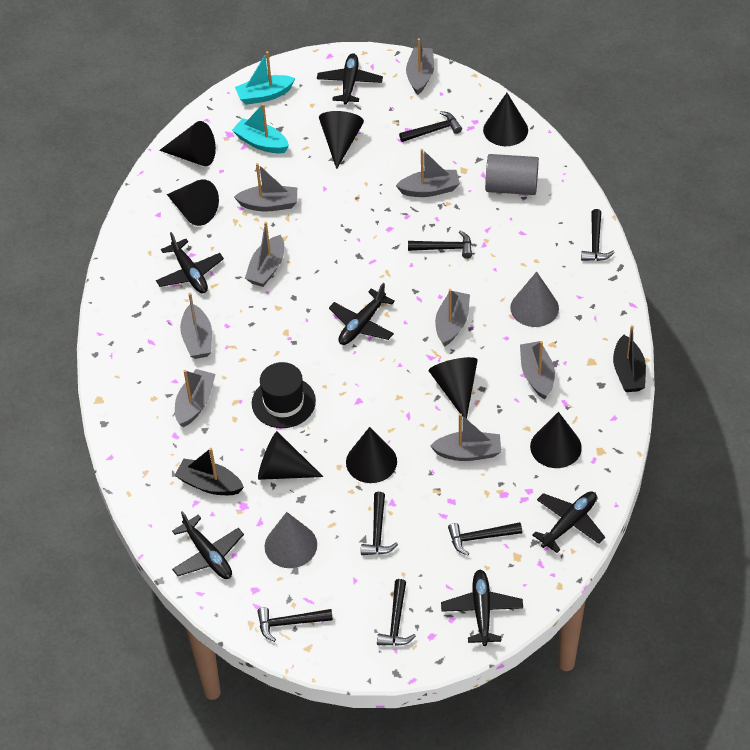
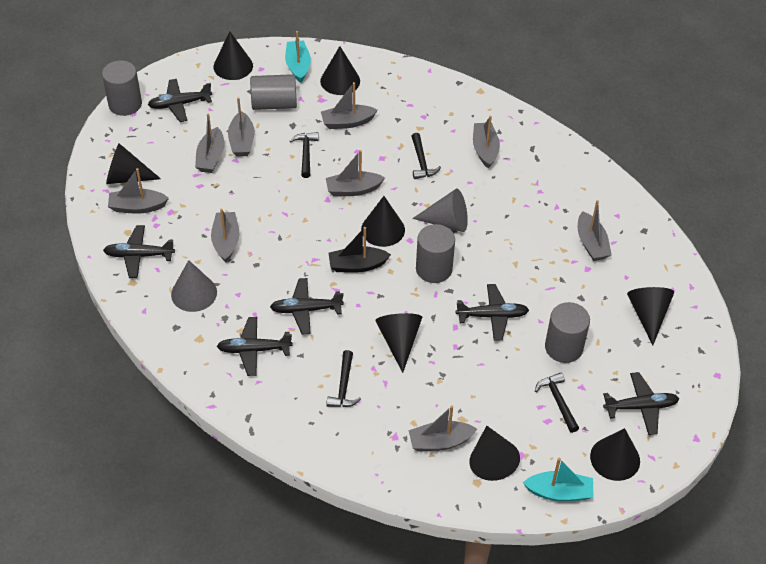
black boat: [174,448,244,495] [613,325,646,392] = 2 -> [329,227,391,273] = 1
black hammer: [257,607,333,642] [361,492,398,555] [377,579,416,646] [399,111,462,142] [408,231,472,259] [448,522,522,555] [581,209,615,261] = 7 -> [290,132,319,178] [326,350,361,407] [411,133,441,179] [535,373,579,433] = 4
black hat: [252,362,316,428] = 1 -> none = 0
grey cylinder: [485,154,539,195] = 1 -> [102,61,142,116] [250,74,297,110] [416,224,455,283] [545,302,590,363] = 4

